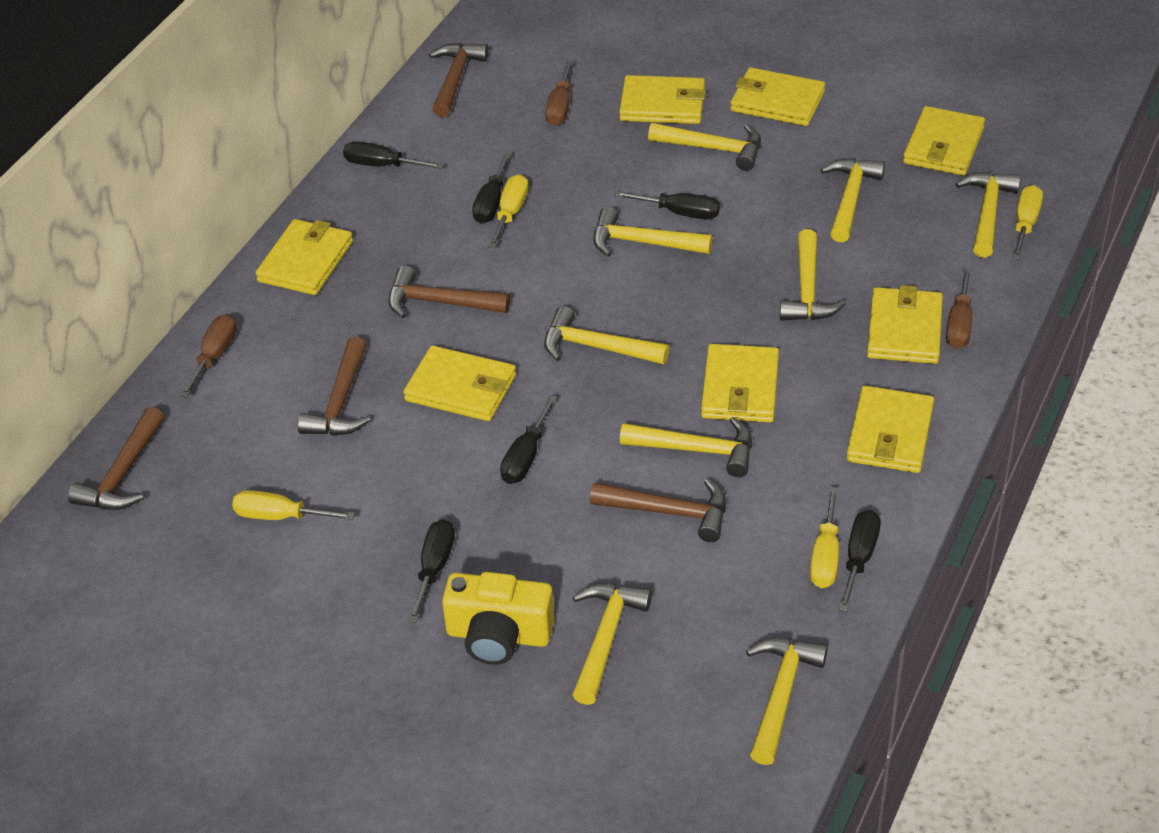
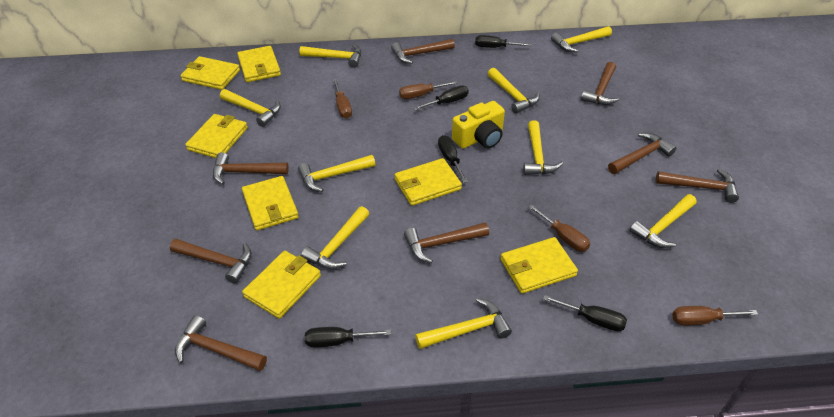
black screwdriver: [343,141,444,169] [408,519,455,623] [472,152,512,224] [500,395,557,484] [614,191,720,219] [838,510,881,612] = 6 -> [305,327,391,347] [413,85,469,110] [438,135,468,183] [475,35,531,48] [543,295,627,331] = 5
brown hammer: [68,407,164,510] [298,337,370,436] [388,266,510,318] [429,43,489,117] [590,479,726,542] = 5 -> [170,239,252,284] [175,315,267,371] [213,152,289,185] [391,39,455,64] [404,222,489,263] [581,62,619,105] [608,133,676,174] [656,169,739,203] = 8
brown screwdriver: [180,314,237,398] [545,60,573,126] [946,267,972,349] = 3 -> [333,79,352,118] [399,81,458,99] [529,205,590,252] [672,306,758,325] = 4
yellow screwdriver: [232,490,355,520] [488,174,529,248] [810,487,839,588] [1012,185,1043,260] = 4 -> none = 0
yellow wallet: [256,219,353,295] [403,346,516,421] [619,75,706,124] [701,344,779,422] [730,67,825,126] [846,386,934,473] [867,285,943,364] [903,106,985,175] = 8 -> [181,56,240,90] [185,114,248,158] [237,46,281,82] [242,176,299,230] [242,251,321,319] [394,158,462,206] [500,237,578,294] = 7

